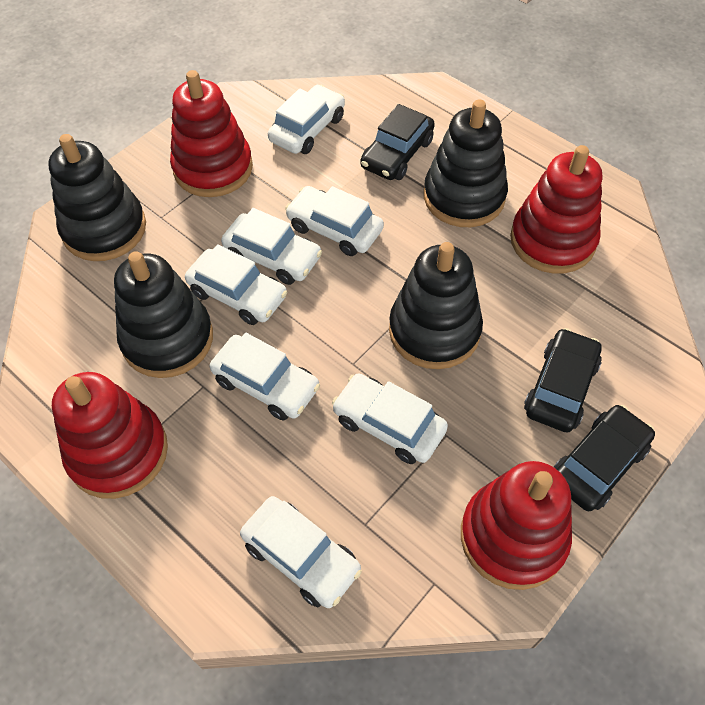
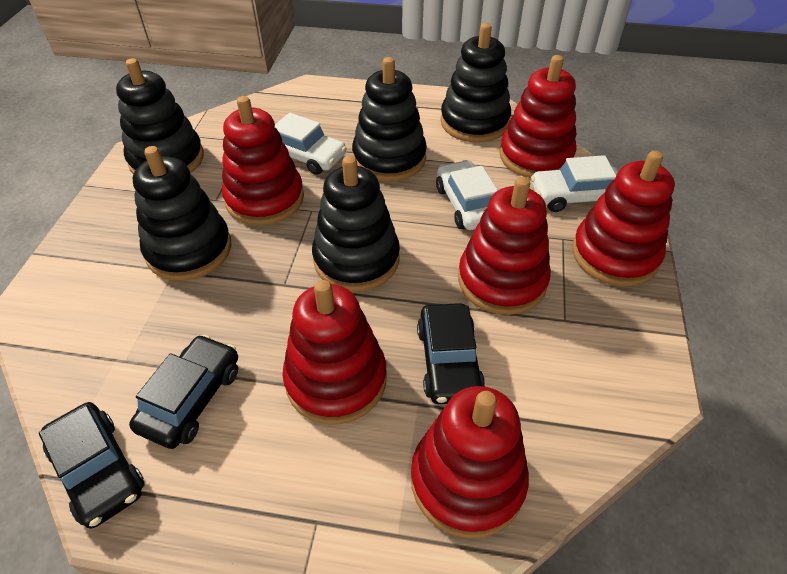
black stacking toy: [49,134,146,261] [114,251,213,378] [389,242,483,369] [424,99,508,227] = 4 -> [116,58,204,174] [133,146,232,281] [312,155,400,291] [352,57,427,181] [440,23,511,143] = 5
red stacking toy: [52,372,168,499] [170,70,253,197] [461,461,572,590] [510,145,602,274] = 4 -> [222,96,304,225] [282,280,387,425] [411,386,529,538] [458,177,551,315] [499,55,577,178] [572,151,675,286] = 6
white car: [185,244,287,325] [210,333,320,421] [221,208,322,285] [240,496,362,608] [268,85,345,154] [285,186,384,256] [332,373,448,464] = 7 -> [275,113,347,175] [436,160,498,230] [531,155,618,212] = 3

